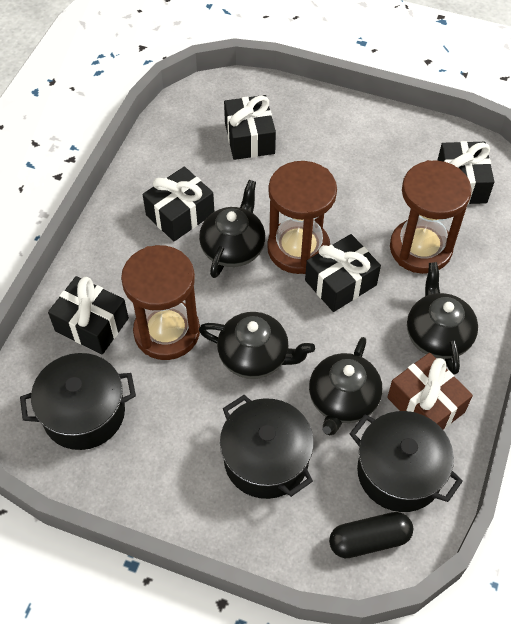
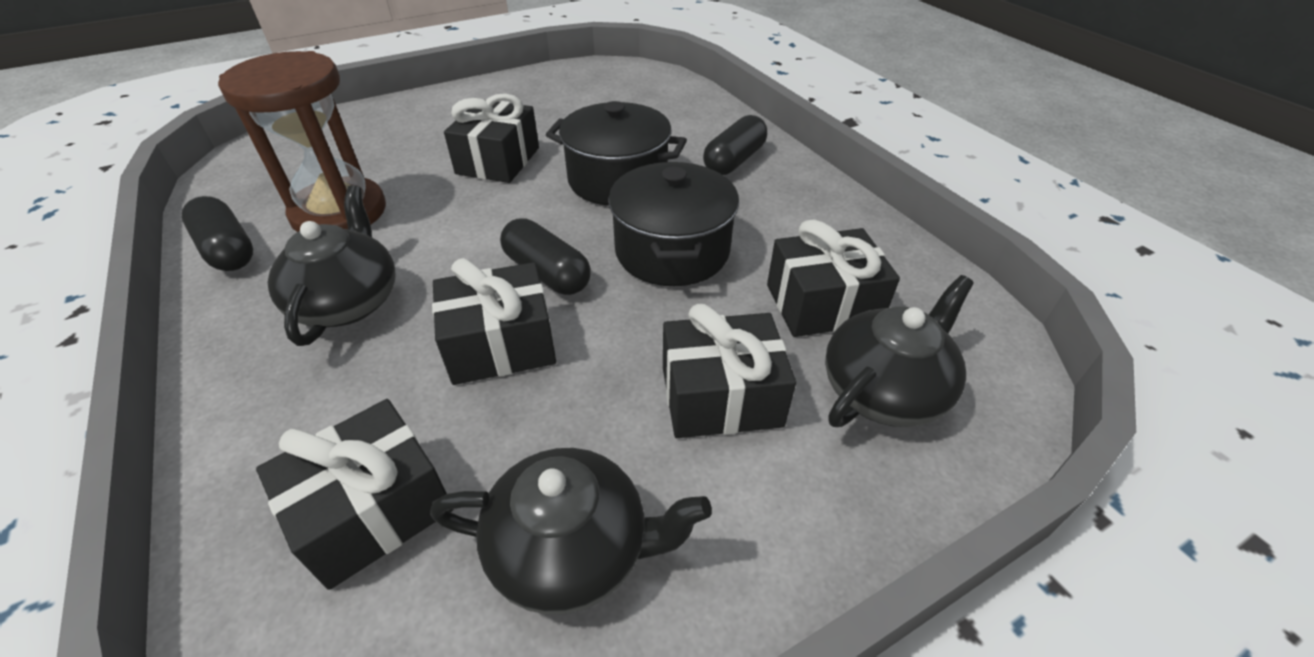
black capsule: [329,512,413,558] = 1 -> [182,196,253,271] [500,218,591,295] [703,115,767,175] = 3
black pot: [20,353,136,450] [220,395,314,499] [350,411,463,512] = 3 -> [546,101,687,206] [608,162,739,286] = 2
black teapot: [199,180,265,278] [199,312,315,379] [309,337,382,436] [407,262,478,375] = 4 -> [268,185,395,346] [430,448,712,615] [825,275,974,427] = 3
brown gift: [387,353,473,430] = 1 -> none = 0
brown hourglass: [121,245,200,360] [267,161,337,274] [390,160,472,274] = 3 -> [218,51,386,232] = 1

